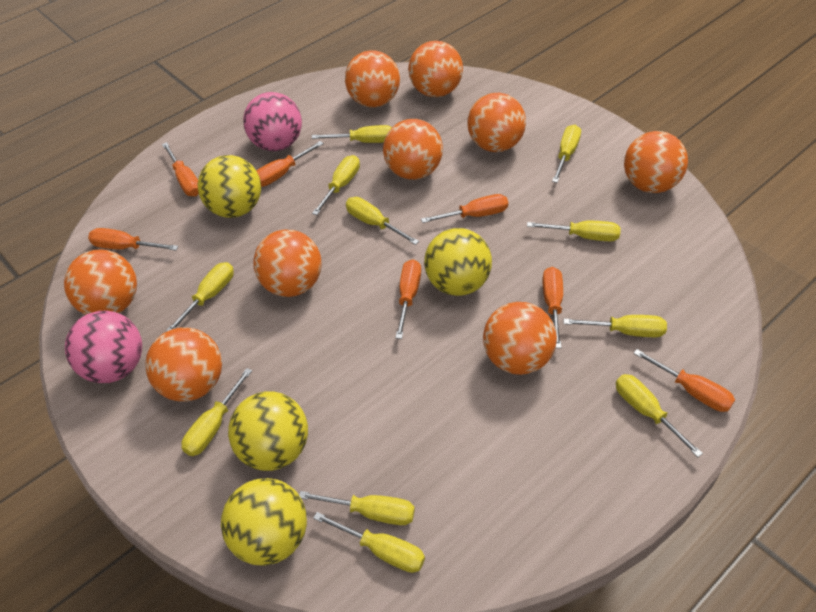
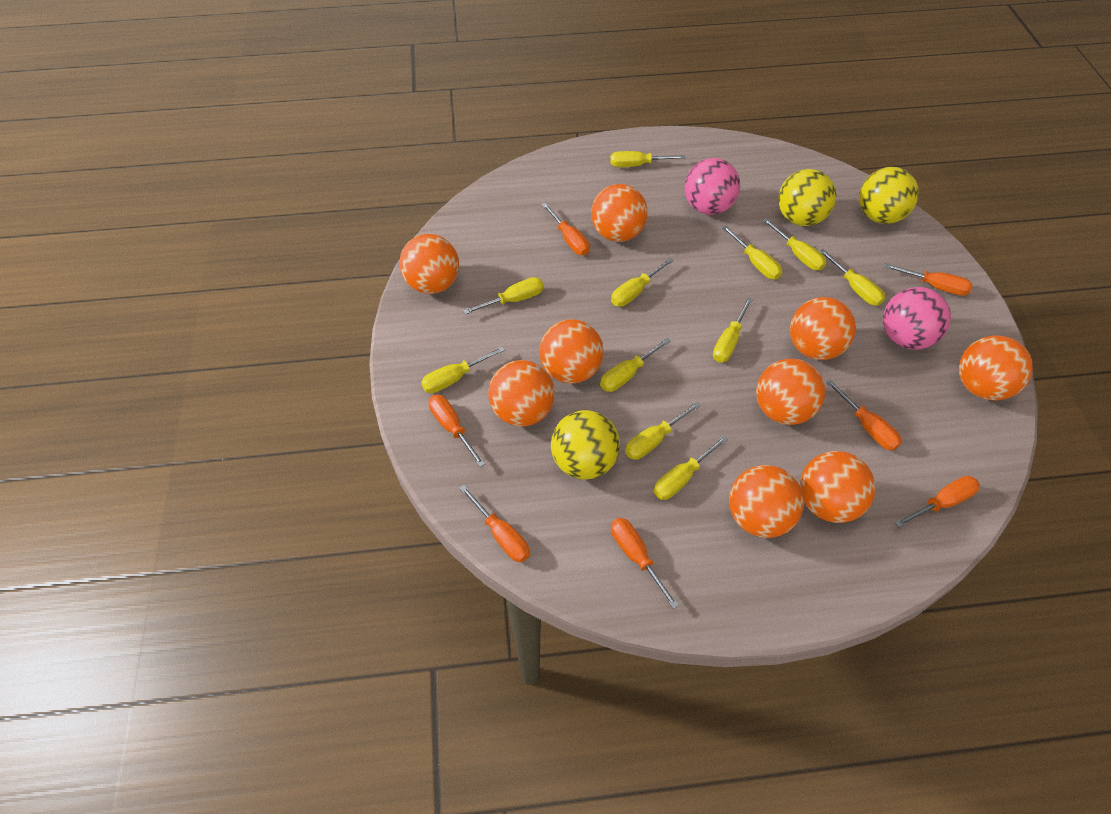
yellow ball: [198,155,261,218] [221,478,307,566] [228,391,308,471] [424,228,492,296] = 4 -> [551,410,620,479] [778,169,836,226] [859,167,919,224] = 3

